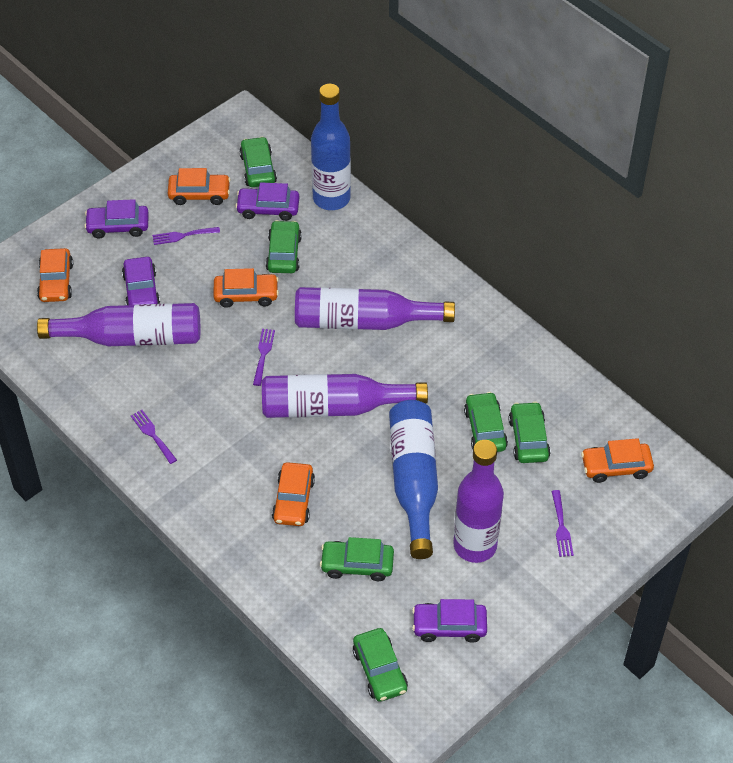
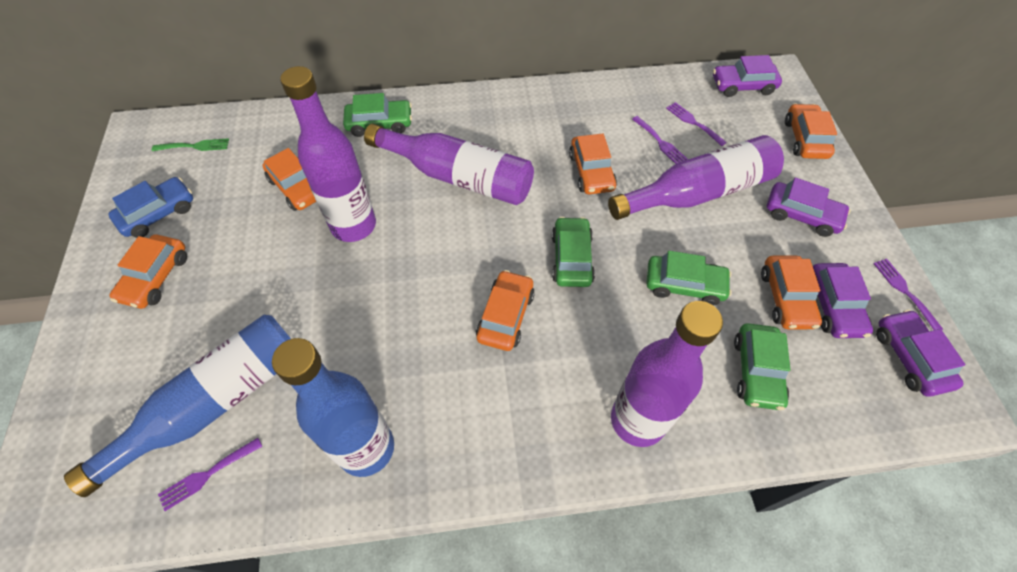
blue car: none = 0 -> [108,177,193,238] = 1
green car: [239,137,277,187] [266,220,302,273] [320,537,394,581] [353,628,408,702] [464,392,508,452] [508,402,551,463] = 6 -> [343,93,412,137] [552,217,595,287] [646,251,732,306] [734,323,790,410] = 4
green fork: none = 0 -> [152,138,229,151] = 1
orange car: [37,248,73,302] [168,168,231,205] [213,268,279,308] [272,462,315,526] [581,438,654,483] = 5 -> [109,235,187,309] [263,148,316,211] [476,270,535,351] [569,134,617,194] [761,256,822,329] [785,103,837,159] = 6

